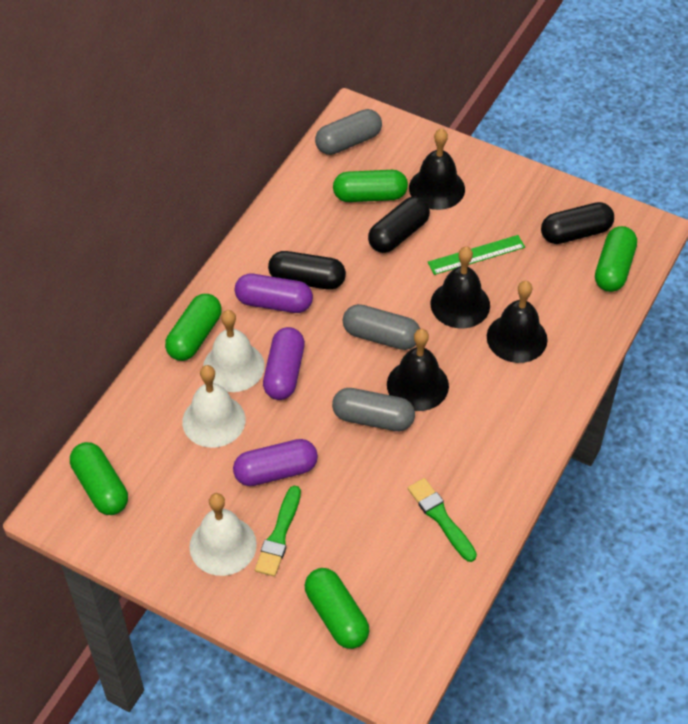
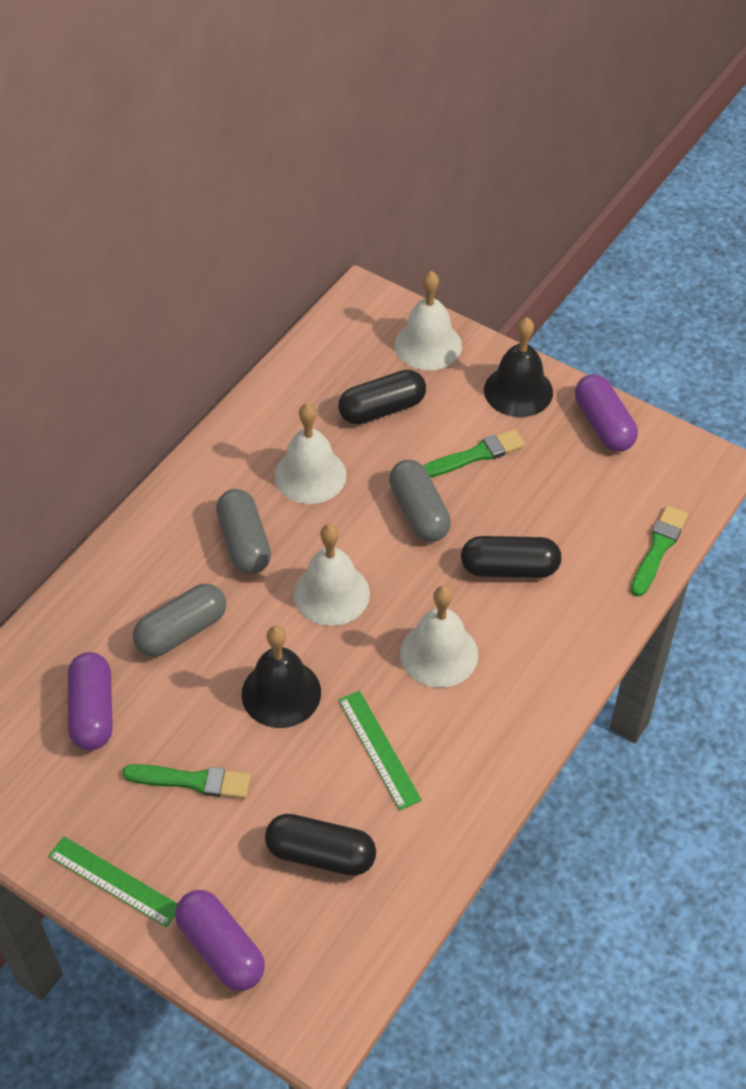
black bell: [387,329,449,411] [409,128,465,210] [431,246,490,328] [487,281,548,363] = 4 -> [242,626,321,728] [484,317,553,417] = 2
green brush: [255,486,301,577] [408,478,477,562] = 2 -> [122,764,251,799] [423,429,525,478] [631,505,688,596] = 3
green capsule: [70,442,128,515] [165,294,222,361] [305,568,369,649] [333,170,408,202] [595,226,637,292] = 5 -> none = 0
green ruler: [428,235,525,275] = 1 -> [48,836,178,927] [339,691,422,810] = 2
white bell: [182,365,245,448] [190,493,257,576] [203,310,265,392] = 3 -> [275,404,347,504] [294,524,370,626] [395,271,462,370] [400,586,478,688] = 4

